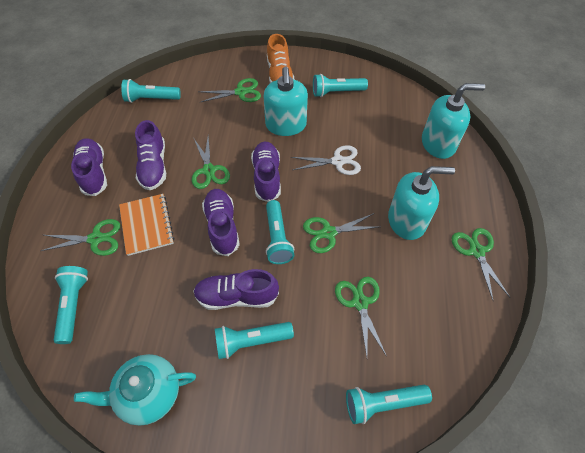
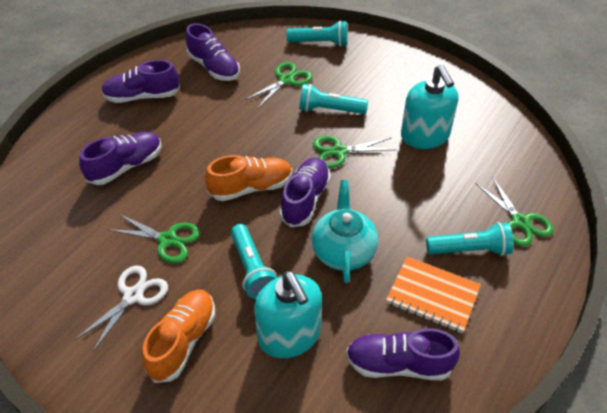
green scissors: [41,219,121,256] [191,136,230,189] [198,78,261,103] [303,213,378,253] [335,277,387,357] [452,228,511,300] = 6 -> [107,214,200,263] [245,62,312,108] [313,136,396,169] [476,176,554,246] = 4
orange shoe: [267,34,295,83] = 1 -> [142,289,215,383] [205,155,292,201] = 2
turquoise flashlight: [54,266,88,344] [121,79,181,103] [215,322,294,359] [266,200,294,264] [313,74,368,97] [346,385,432,424] = 6 -> [231,224,277,299] [286,21,348,47] [299,84,368,114] [426,222,514,256] = 4
turquoise soap dispenser: [264,66,308,136] [388,166,455,240] [422,83,485,159] = 3 -> [254,271,322,358] [401,65,458,149] = 2

